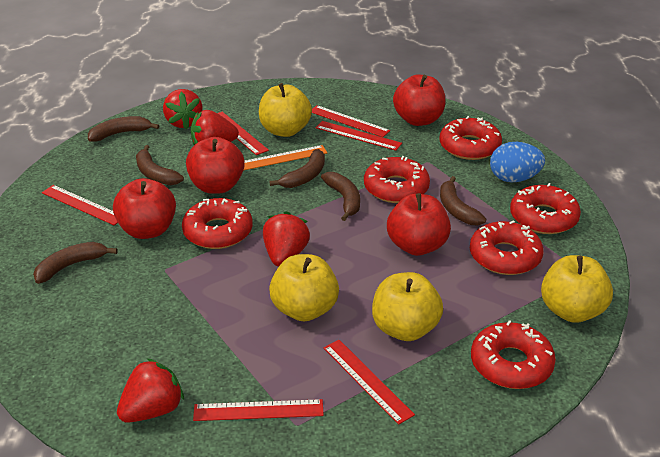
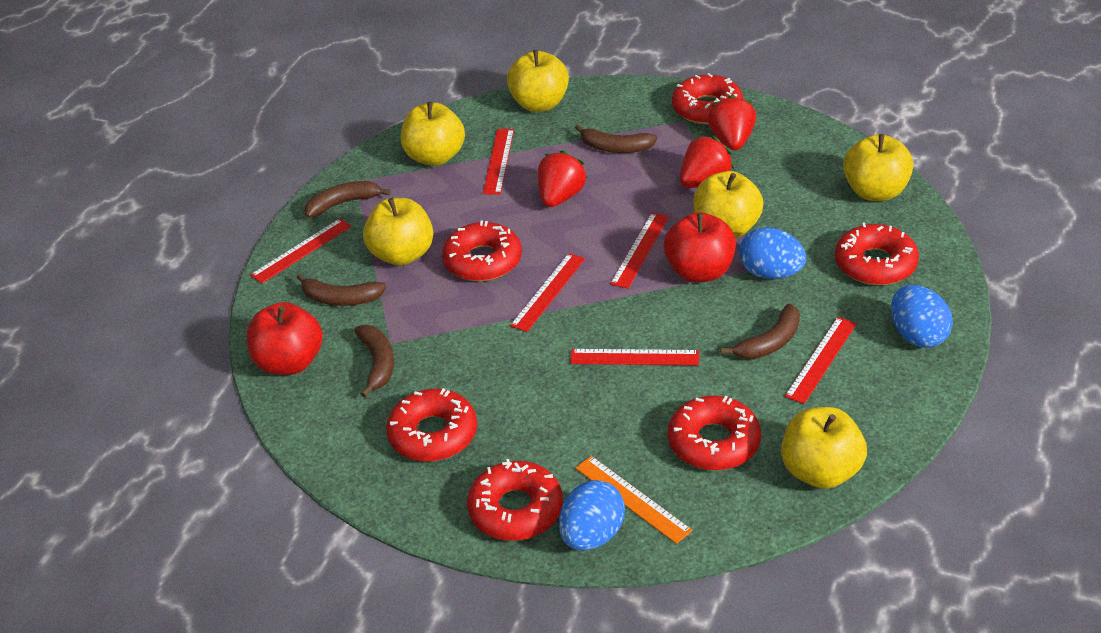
blue egg: [490,142,545,182] = 1 -> [559,480,625,551] [739,227,806,279] [891,285,953,348] = 3
brown banana: [33,242,118,284] [88,116,159,142] [136,145,184,185] [270,149,325,188] [321,172,360,221] [440,176,486,225] = 6 -> [297,274,386,306] [305,181,391,218] [354,325,394,398] [575,124,657,153] [721,304,800,359] = 5
red apple: [113,178,176,239] [186,137,245,194] [387,193,451,256] [393,74,445,126] = 4 -> [247,302,323,375] [663,212,736,282] = 2
red strawberry: [117,358,184,423] [163,89,203,129] [191,110,239,145] [263,211,310,267] = 4 -> [538,150,587,207] [680,136,734,188] [708,95,756,150] = 3
yellow apple: [259,83,312,137] [269,254,339,322] [372,272,443,341] [541,255,613,323] = 4 -> [363,198,433,266] [401,102,465,166] [507,50,569,112] [693,171,764,239] [781,407,867,489] [843,134,913,201] = 6

